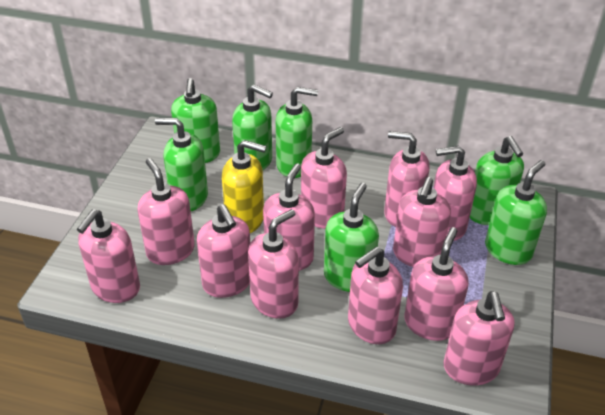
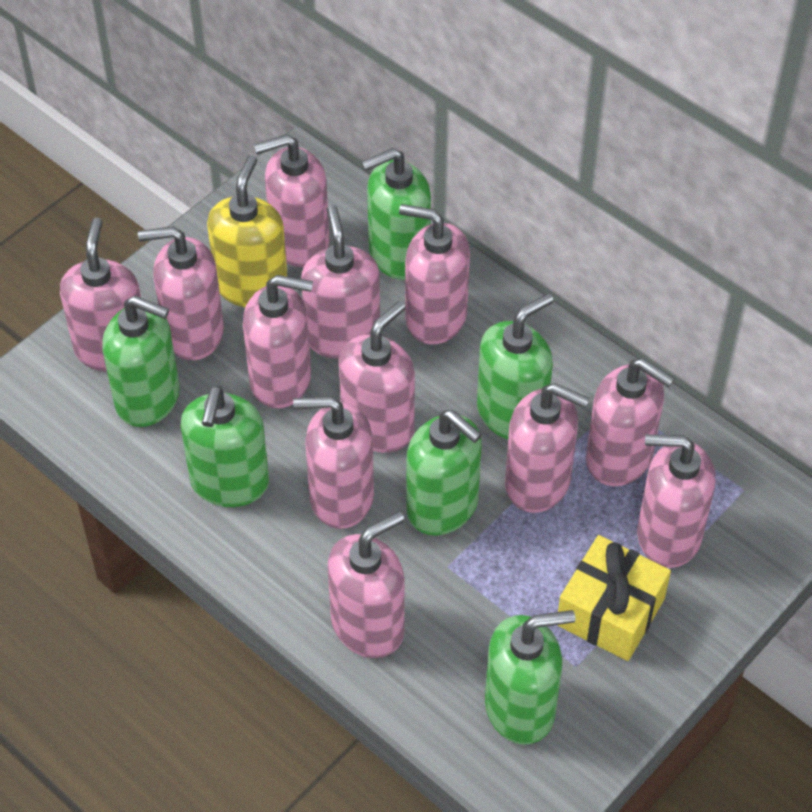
green soap dispenser: [155,118,208,211] [171,78,220,163] [232,84,273,170] [276,87,318,178] [324,183,379,292] [470,136,524,225] [485,160,547,265] = 7 -> [102,296,180,427] [180,386,269,507] [361,148,431,280] [407,410,482,535] [477,293,554,439] [485,610,575,745] = 6
yellow gift: none = 0 -> [557,535,671,661] = 1

